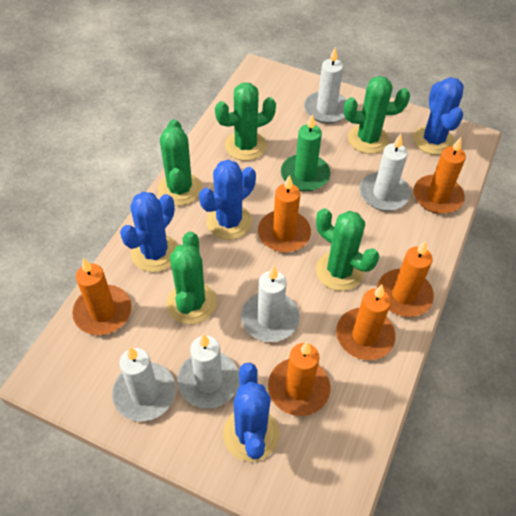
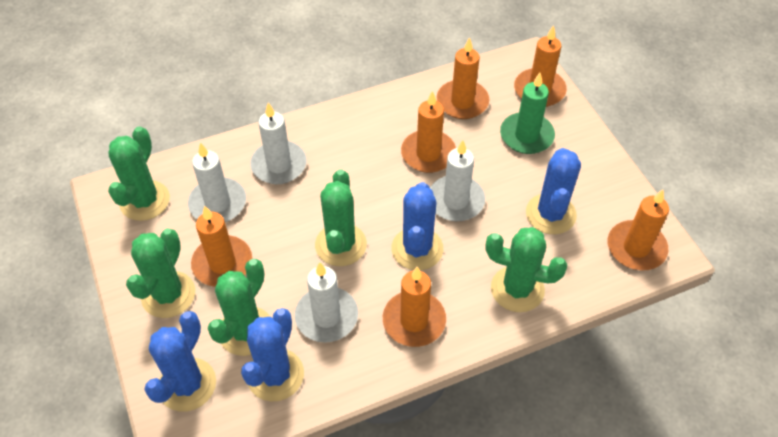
white candle: [112,347,176,422] [177,334,239,409] [241,266,299,342] [304,47,347,123] [360,134,410,211] = 5 -> [188,142,246,222] [250,103,306,184] [295,262,358,343] [430,140,485,221] = 4

